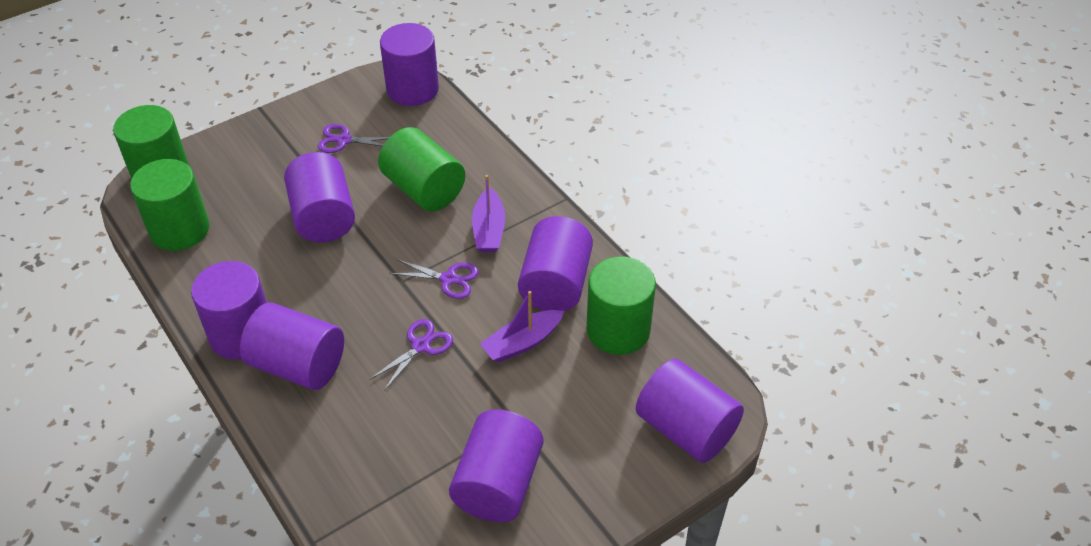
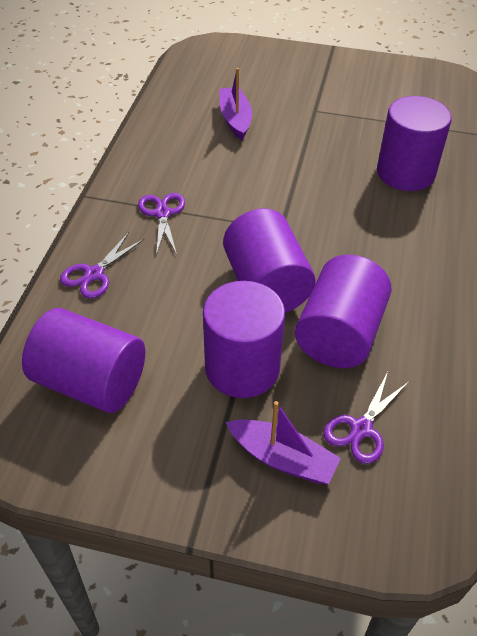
green cylinder: [113,105,190,179] [130,159,210,251] [378,127,465,211] [586,256,656,355] = 4 -> none = 0
purple cylinder: [191,261,267,360] [240,302,344,390] [284,152,355,242] [380,23,439,106] [449,409,543,522] [518,216,593,311] [636,359,744,463] = 7 -> [22,308,145,413] [203,281,285,398] [223,209,316,313] [295,254,392,368] [377,96,452,191] = 5

